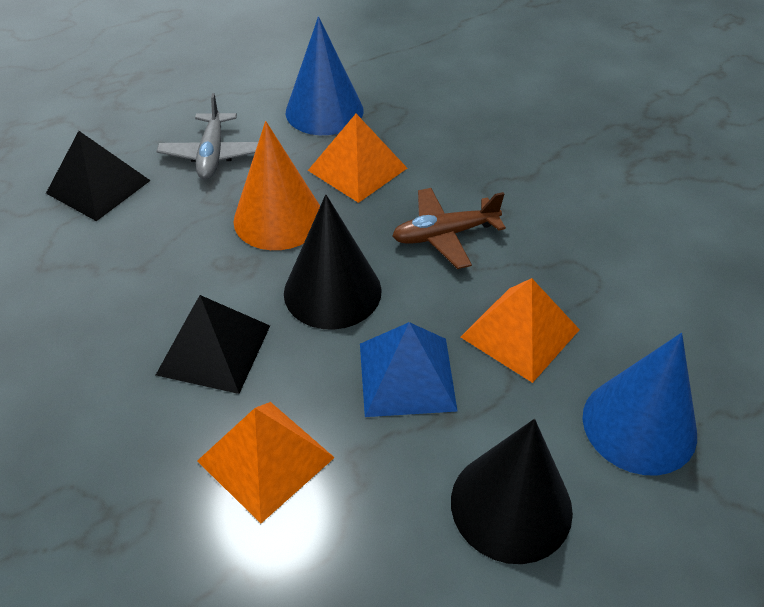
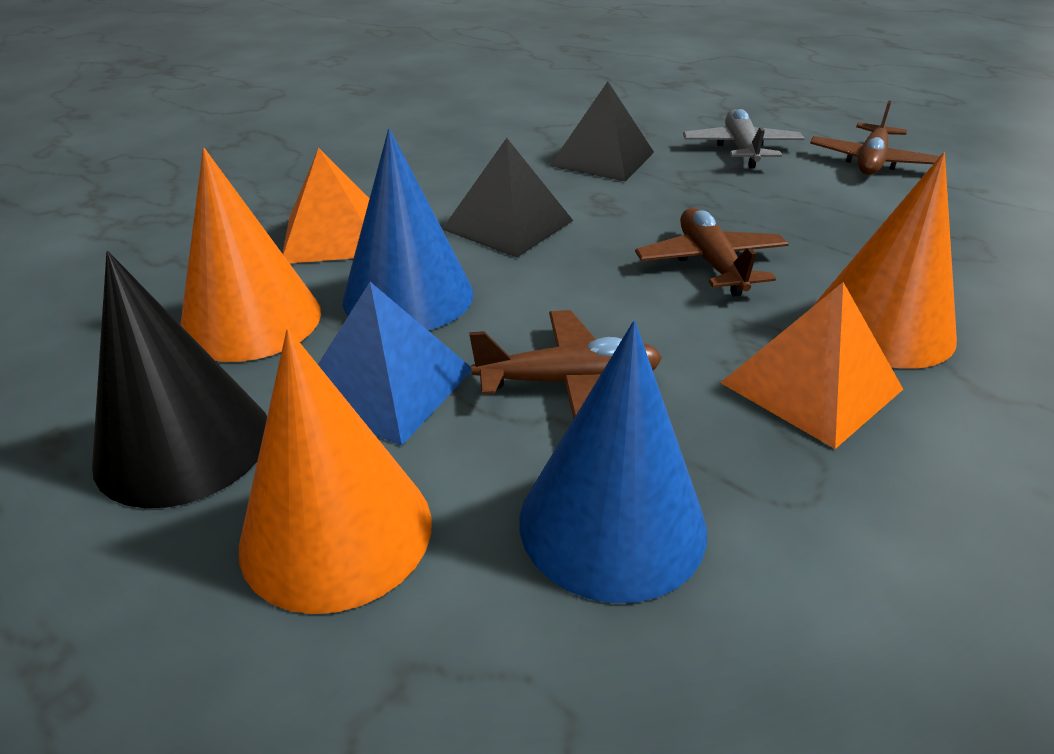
black cone: [284,194,382,330] [451,419,573,564] = 2 -> [92,251,267,508] = 1
brown plane: [392,188,506,269] = 1 -> [469,310,662,419] [635,208,789,296] [810,100,940,175] = 3
orange cone: [233,121,320,250] = 1 -> [180,148,321,362] [239,329,432,614] [812,153,957,369] = 3
orange pyramid: [197,402,335,523] [308,114,407,203] [461,278,580,383] = 3 -> [282,147,370,263] [720,282,903,449] = 2

